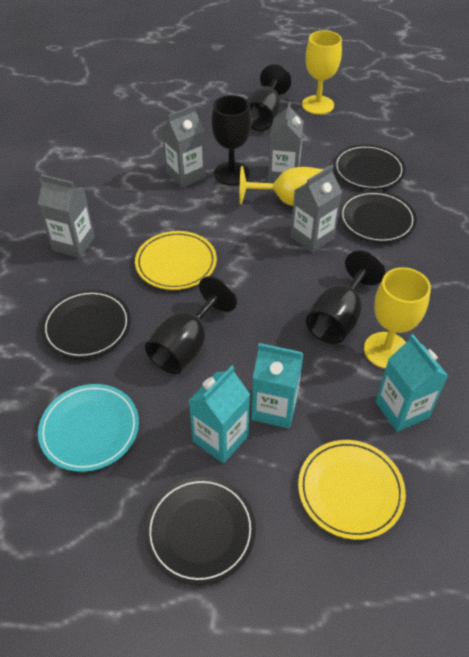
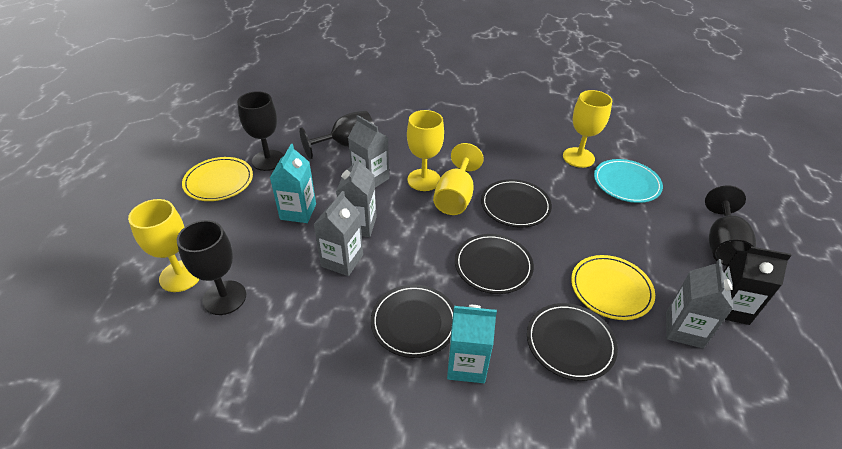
black carton: none = 0 -> [723,246,791,325] = 1
turquoise carton: [188,366,250,464] [251,343,304,428] [376,334,448,432] = 3 -> [270,144,316,223] [447,305,497,383] = 2
yellow goblet: [239,166,324,206] [302,30,342,115] [364,267,431,369] = 3 -> [128,199,200,292] [407,110,444,191] [433,143,484,215] [563,90,612,168] = 4

